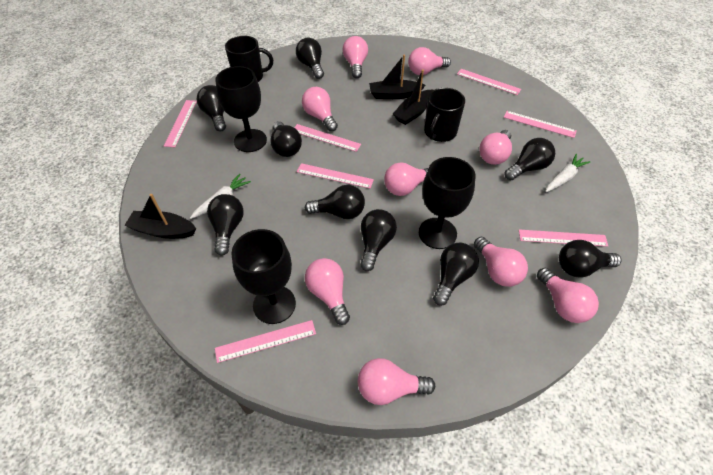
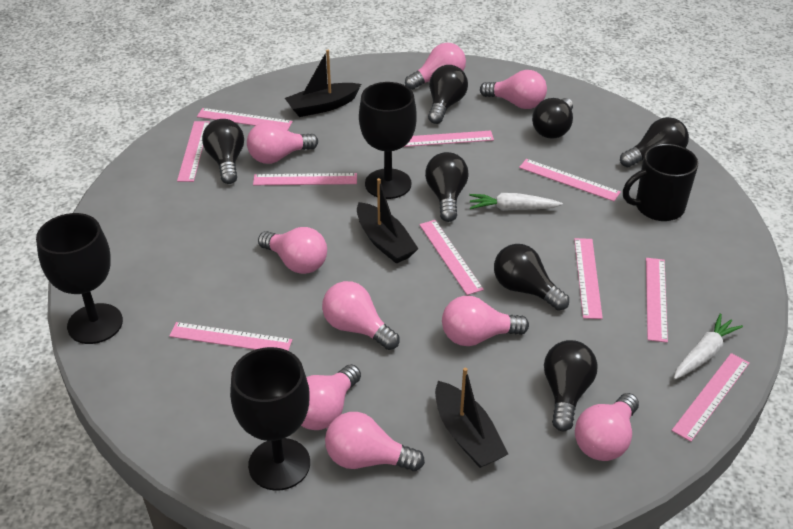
black light bulb: [197,85,226,131] [207,194,244,256] [270,121,302,157] [296,38,324,79] [305,185,365,219] [360,209,397,271] [433,243,479,306] [504,138,555,180] [559,240,621,277] = 9 -> [202,119,244,184] [425,152,469,222] [428,65,468,124] [494,244,569,311] [532,98,573,139] [544,340,598,431] [620,117,689,167] = 7
black mug: [225,36,273,82] [424,88,465,142] = 2 -> [623,144,698,221] = 1
pink ruler: [164,100,197,147] [215,320,316,363] [294,124,361,152] [297,163,374,189] [457,69,521,95] [504,111,577,138] [519,230,608,247] = 7 -> [169,322,292,351] [177,121,210,182] [197,108,293,130] [253,173,357,185] [404,131,494,147] [419,220,484,295] [519,159,621,201] [574,238,603,319] [646,258,668,343] [672,353,750,442] = 10

